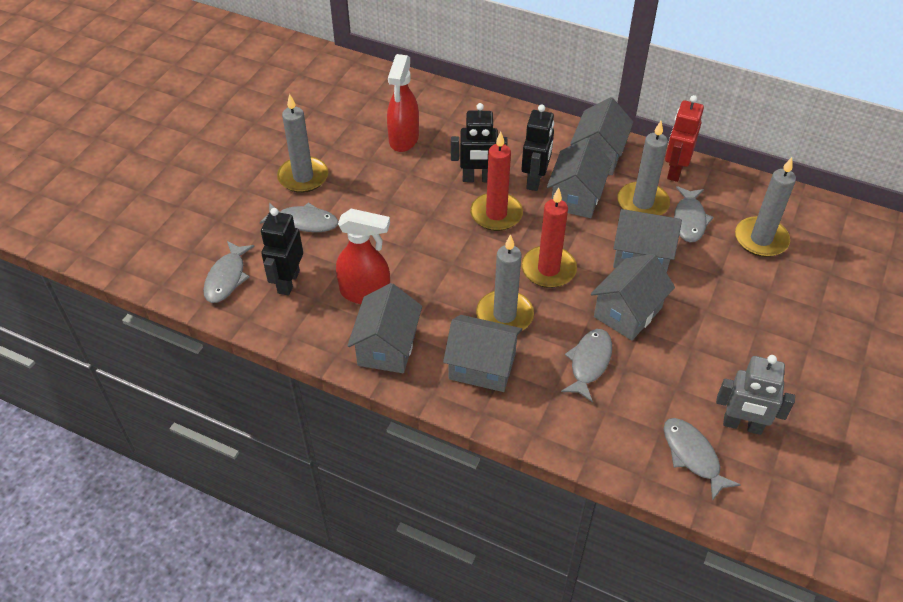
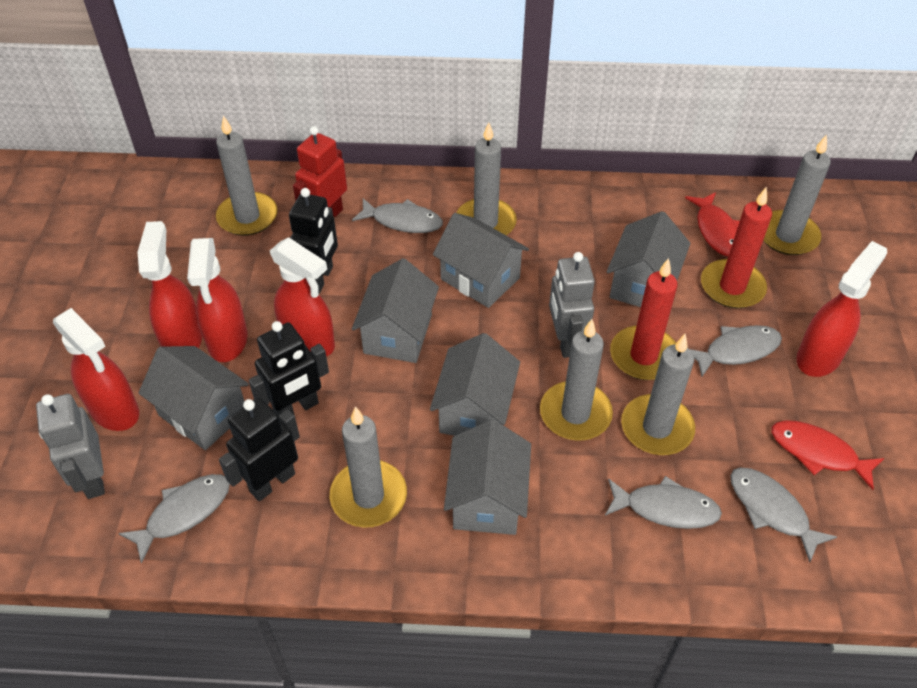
grey candle: [277,94,328,193] [476,234,534,331] [617,121,670,215] [735,157,796,257] = 4 -> [216,116,278,236] [330,406,407,528] [456,122,517,235] [540,319,613,440] [621,334,695,455] [763,135,831,255] = 6
grey robot: [716,355,795,435] = 1 -> [36,394,105,499] [549,252,595,358] = 2
red fish: none = 0 -> [685,192,740,256] [771,420,884,490] = 2
red spray bottle: [336,209,390,304] [387,54,419,152] = 2 -> [53,308,139,431] [138,221,203,348] [187,238,247,362] [270,237,335,356] [796,241,887,377] = 5

